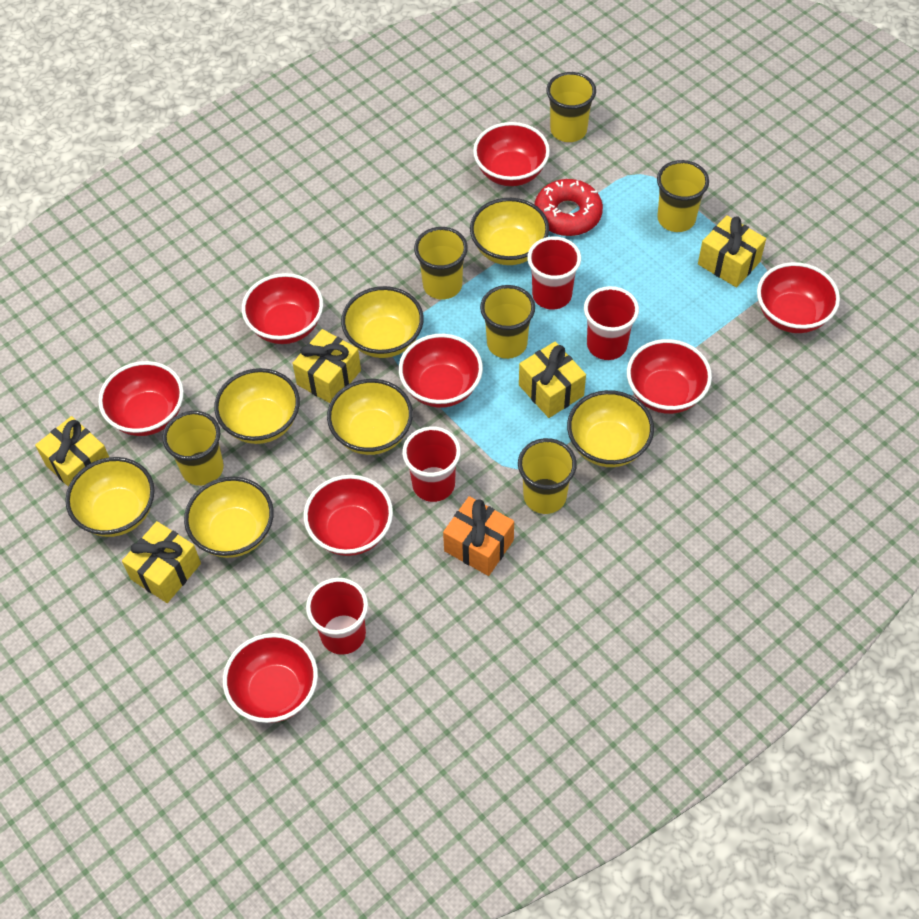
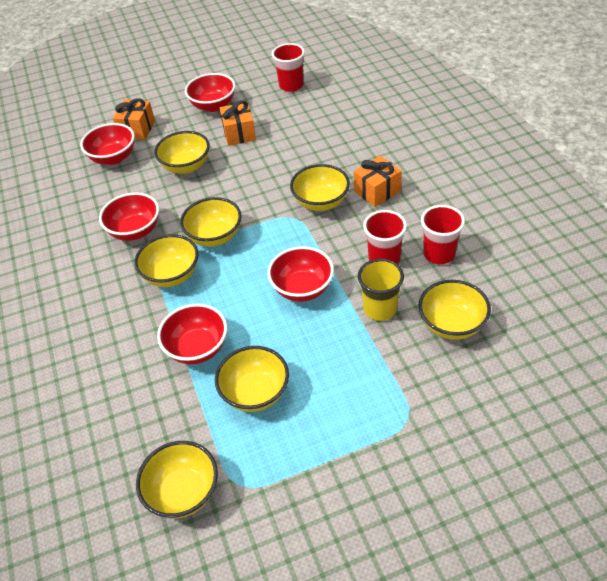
orange gift: [443,496,514,576] = 1 -> [113,98,155,140] [220,100,256,146] [354,156,402,207] = 3
red bowl: [98,361,184,436] [223,633,318,723] [242,273,323,344] [303,475,393,556] [399,334,483,408] [473,122,550,186] [627,339,712,414] [757,262,840,333] = 8 -> [80,123,135,165] [99,192,159,241] [157,304,227,364] [185,73,236,112] [267,246,334,302] = 5
red cup: [306,578,368,655] [402,426,461,502] [527,236,581,310] [584,286,639,360] = 4 -> [272,43,305,92] [363,210,407,264] [421,205,465,264] = 3
red donut: [535,179,603,236] = 1 -> none = 0
yellow cup: [162,411,224,486] [414,227,468,299] [480,285,535,359] [518,438,577,514] [546,72,596,142] [657,160,709,232] = 6 -> [358,259,404,321] = 1
yellow gift: [35,416,109,487] [122,521,201,603] [292,329,361,403] [519,342,586,418] [698,215,766,288] = 5 -> none = 0

